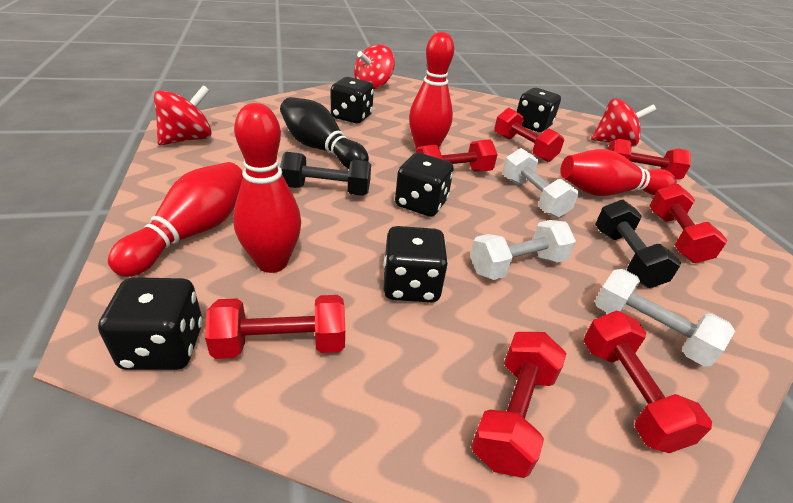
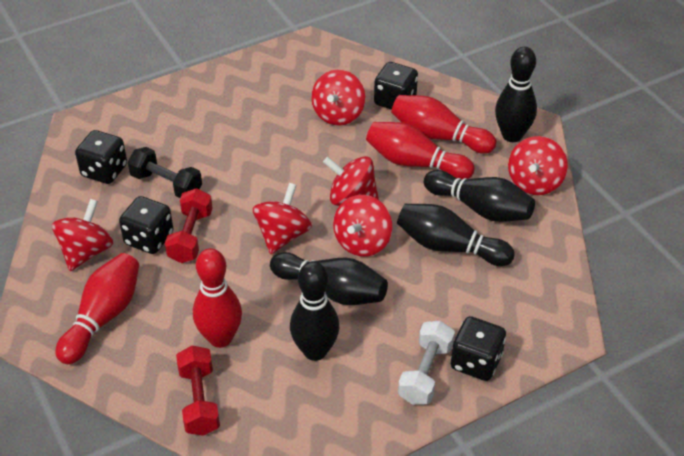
black bowling pin: [280,97,369,169] = 1 -> [270,252,388,305] [290,261,339,361] [397,204,515,266] [424,170,535,222] [495,47,537,142] = 5
black dice: [98,277,203,370] [331,77,374,123] [383,226,448,302] [395,153,454,217] [517,88,561,132] = 5 -> [75,130,127,184] [119,196,173,254] [374,62,418,110] [451,316,506,381] = 4
black dumbbell: [280,152,371,196] [595,200,681,288] = 2 -> [128,147,202,198] = 1
red dumbbell: [205,295,345,359] [416,139,498,172] [471,332,566,478] [494,108,564,162] [584,311,712,453] [608,139,691,180] [649,184,728,263] = 7 -> [165,188,213,263] [176,346,220,436] = 2
red spinning top: [154,85,212,145] [354,45,395,89] [591,98,656,147] = 3 -> [52,199,113,271] [253,183,312,254] [311,70,365,126] [323,156,379,206] [333,195,392,257] [508,136,568,195] = 6
white dumbbell: [470,220,576,280] [502,148,579,218] [595,269,735,366] = 3 -> [398,321,455,405] = 1

